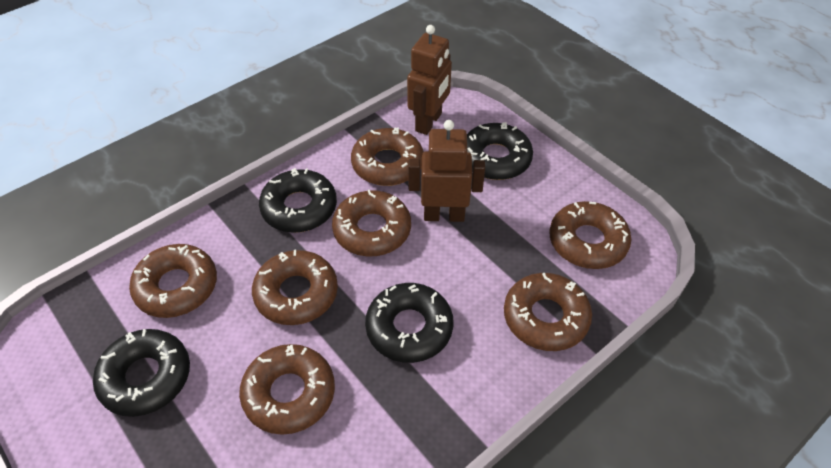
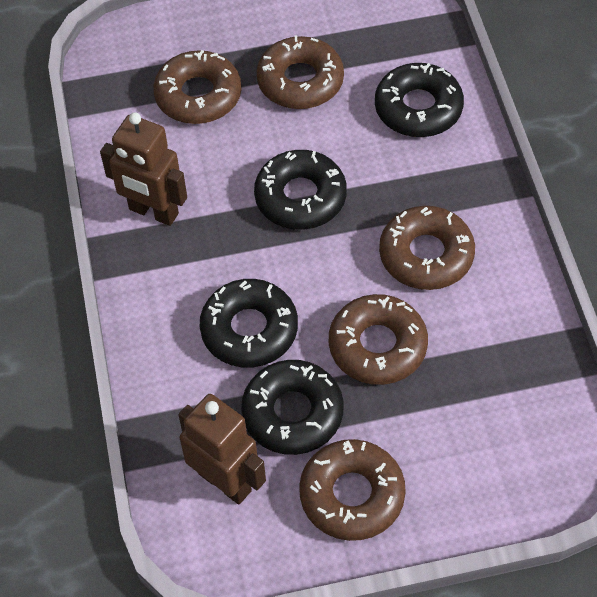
brown donut: [129,244,217,318] [239,344,335,435] [252,250,338,325] [332,190,411,256] [351,127,424,186] [504,273,592,351] [550,201,631,269] = 7 -> [153,50,242,124] [256,35,344,109] [299,439,406,541] [329,294,428,385] [379,206,475,290] = 5

